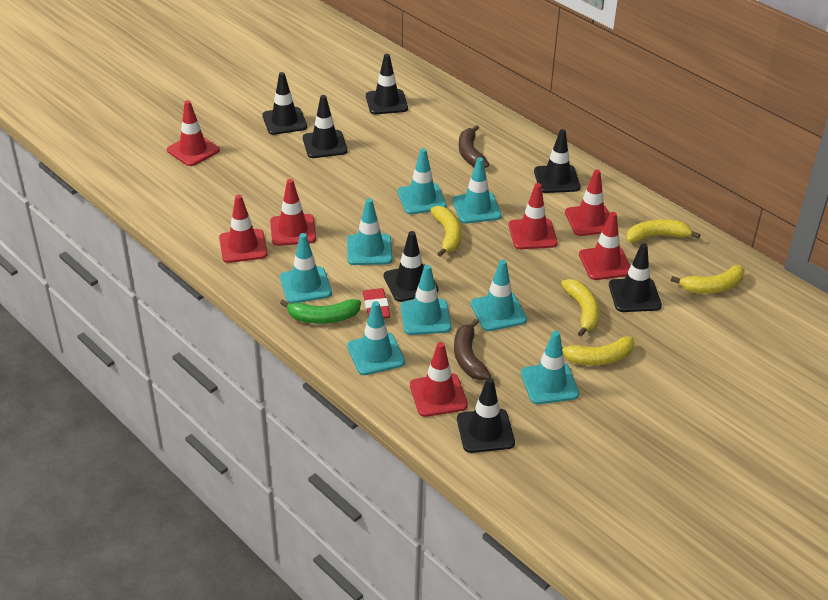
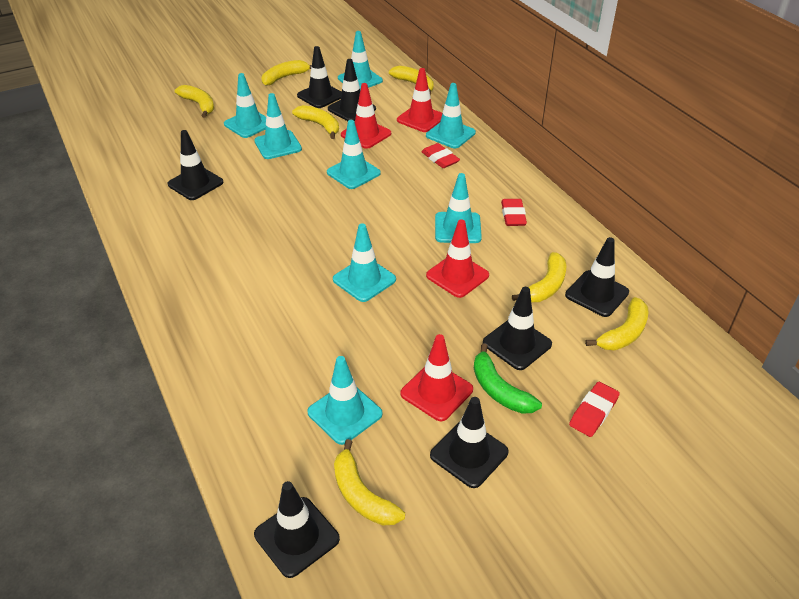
brown banana: [454,319,491,380] [459,125,489,168] = 2 -> none = 0
red eraser: [363,288,390,319] = 1 -> [421,143,460,168] [501,199,527,226] [569,382,620,437] = 3
red traffic cone: [167,100,220,166] [219,195,267,263] [270,179,316,246] [410,342,468,417] [509,183,558,249] [565,170,610,236] [579,212,630,280] = 7 -> [341,83,391,149] [397,68,443,132] [400,334,473,421] [426,219,489,298] = 4
yellow banana: [431,206,462,257] [561,279,600,337] [562,336,635,365] [626,219,700,243] [671,265,745,294] = 5 -> [175,85,214,118] [261,60,312,86] [292,105,339,139] [334,439,405,525] [389,66,434,95] [512,252,566,302] [585,297,649,350] = 7

